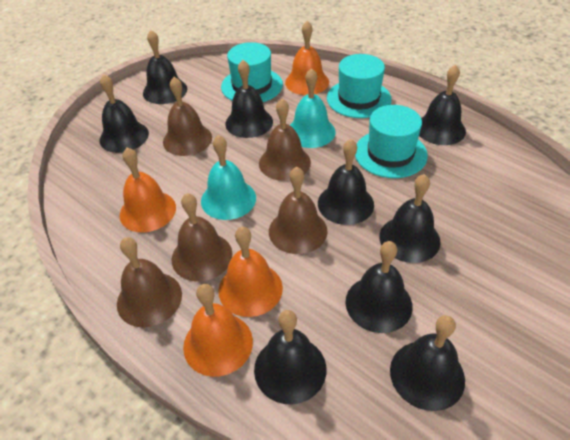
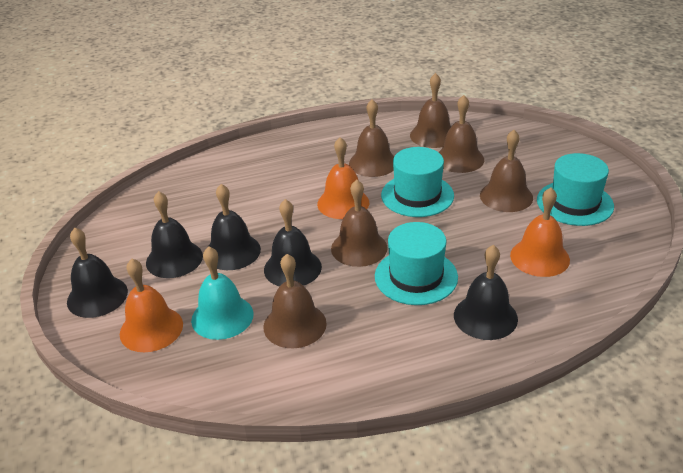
black bell: [100,74,149,153] [143,30,187,104] [225,60,273,138] [254,310,326,404] [318,139,374,225] [346,241,413,333] [379,174,441,263] [390,315,465,411] [419,65,466,145] = 9 -> [67,227,128,318] [146,191,203,278] [207,184,261,270] [264,199,322,287] [454,245,518,340] = 5
brown bell: [117,237,182,328] [163,77,212,156] [171,193,233,281] [259,99,311,181] [269,167,328,254] = 5 -> [263,254,327,348] [331,180,388,267] [349,99,394,177] [410,73,451,148] [439,95,484,173] [480,130,533,212] = 6
orange bell: [120,148,176,233] [183,284,253,377] [218,227,283,317] [285,21,329,95] = 4 -> [120,259,183,352] [317,137,369,219] [510,187,570,277] = 3
turquoise bell: [201,135,256,220] [290,68,336,148] = 2 -> [191,247,254,340] = 1

